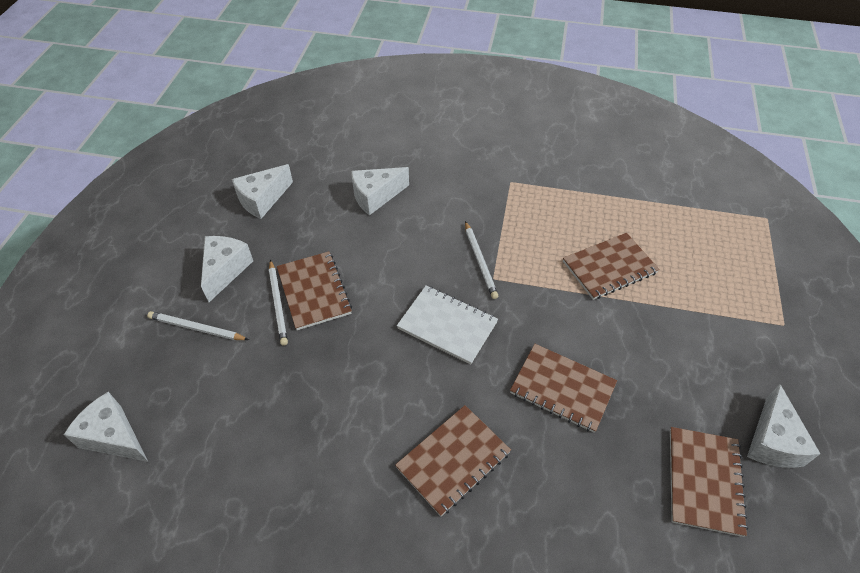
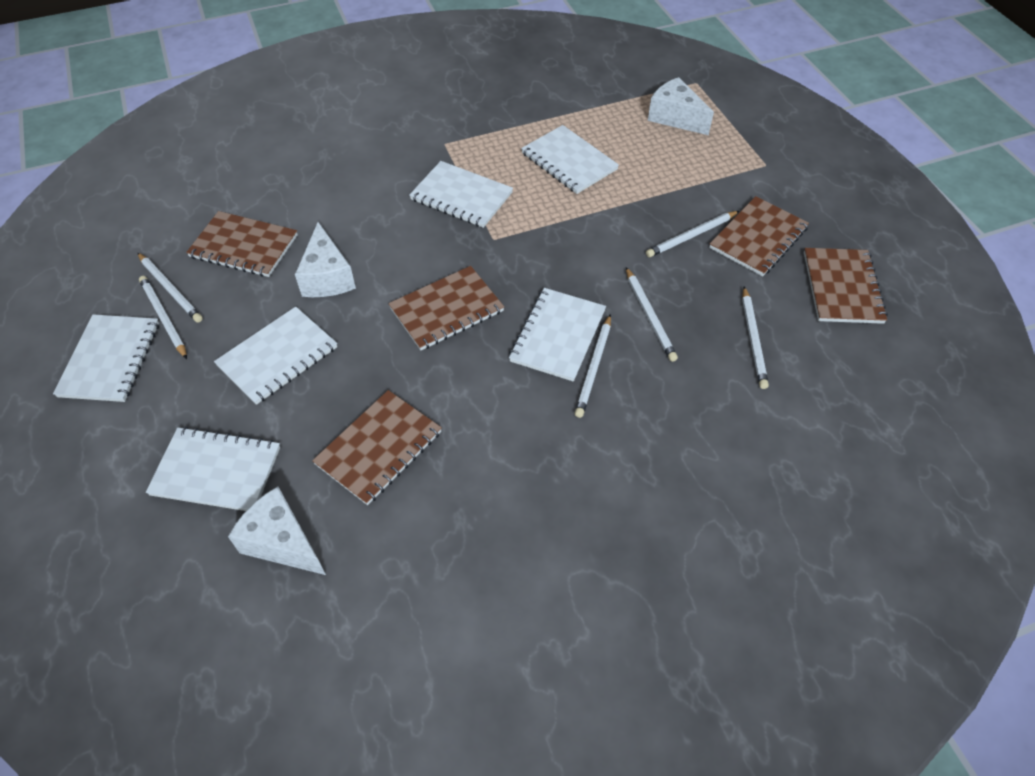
white cheese: [64,392,148,462] [201,236,253,302] [232,164,293,219] [351,167,409,215] [747,384,820,468] = 5 -> [228,487,326,575] [295,222,356,297] [648,77,714,135] = 3
white notebook: [397,285,498,365] = 1 -> [53,314,159,402] [146,427,280,511] [214,307,337,405] [409,161,513,228] [509,288,606,382] [521,125,619,194] = 6
white pencil: [147,311,249,340] [269,260,288,346] [465,221,498,299] = 3 -> [138,253,203,323] [139,276,187,359] [575,314,611,418] [626,267,678,362] [646,211,739,257] [742,287,769,389] = 6

